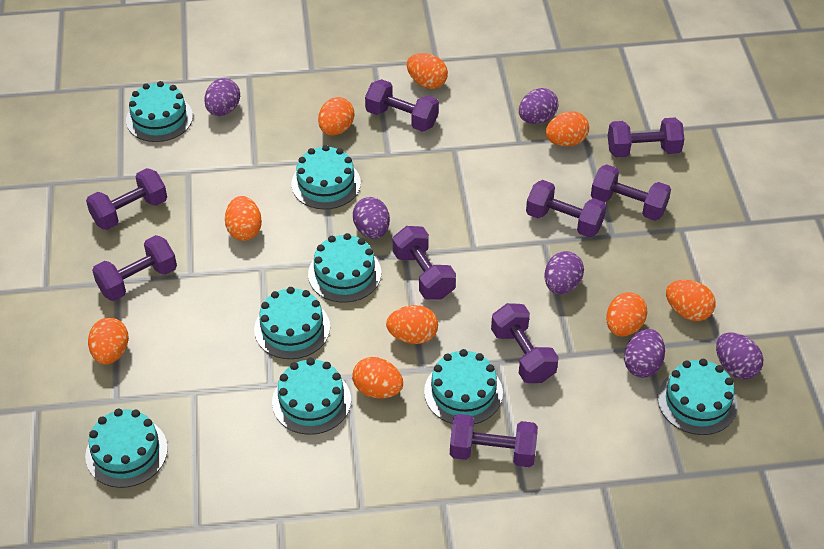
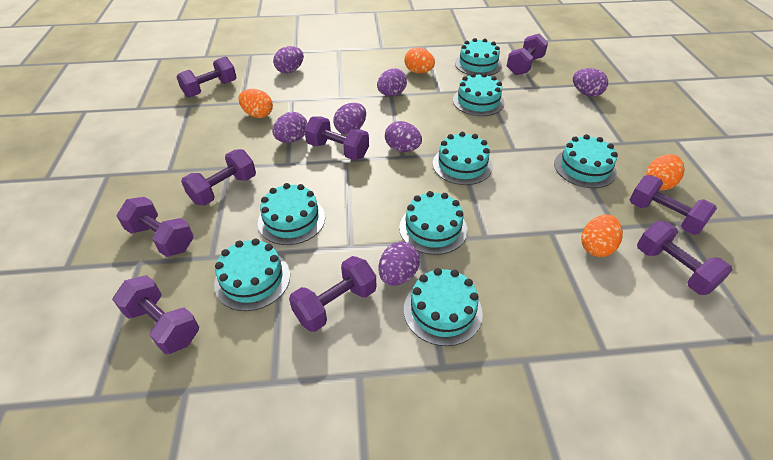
orange egg: [88,318,129,365] [225,196,262,241] [318,97,354,136] [352,357,403,399] [386,305,438,344] [407,53,448,89] [546,111,589,146] [606,292,648,337] [666,280,715,321] = 9 -> [238,89,273,118] [404,47,435,73] [581,215,623,257] [646,154,684,190] = 4
purple egg: [204,78,240,116] [353,197,390,239] [519,88,558,124] [545,251,584,294] [624,329,665,378] [716,332,763,379] = 6 -> [272,112,307,143] [273,46,304,73] [333,103,366,135] [377,68,407,96] [378,242,420,286] [385,121,422,152] [573,68,608,97] = 7

